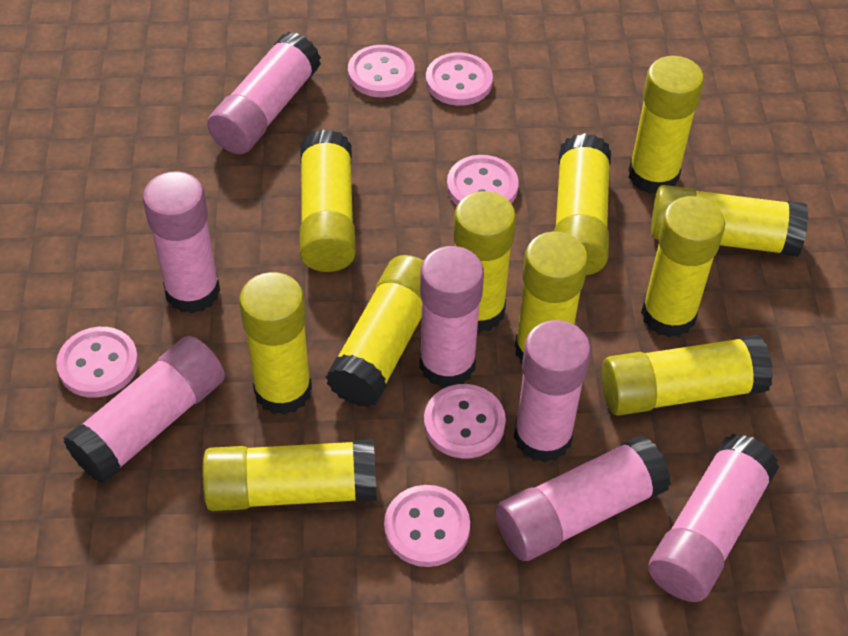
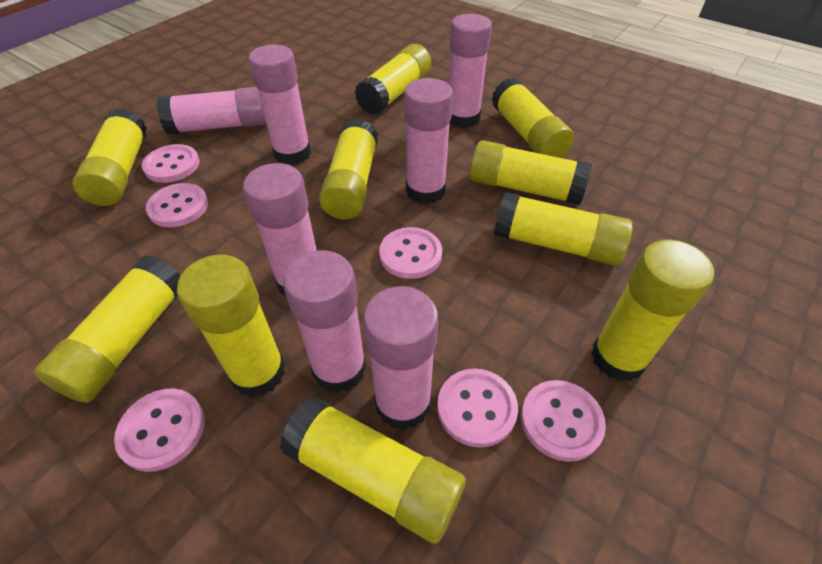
yellow glue stick: [203,439,377,511] [239,272,312,415] [300,129,356,272] [325,255,423,407] [453,191,516,333] [515,231,588,364] [554,133,611,275] [601,335,773,416] [628,56,704,194] [641,196,725,337] [651,185,808,256] = 11 -> [34,255,181,403] [73,109,147,206] [177,255,285,397] [279,396,466,544] [319,118,378,220] [355,44,431,115] [470,140,592,205] [492,78,574,158] [494,192,633,266] [591,239,714,381] = 10

